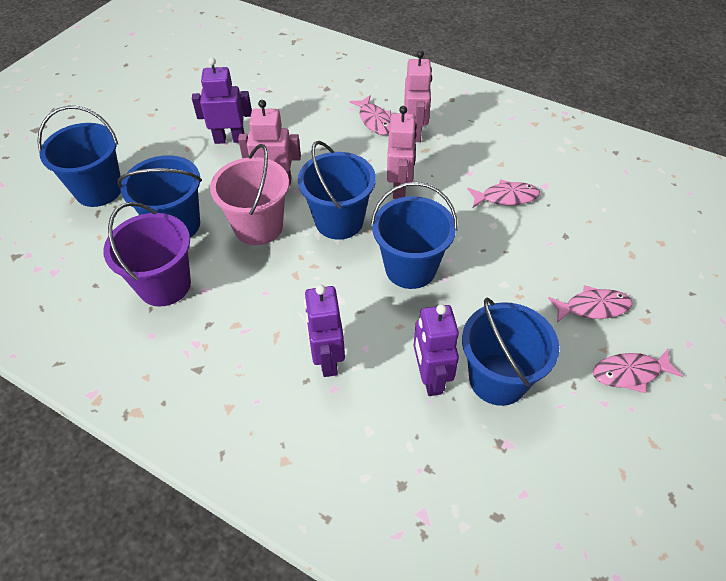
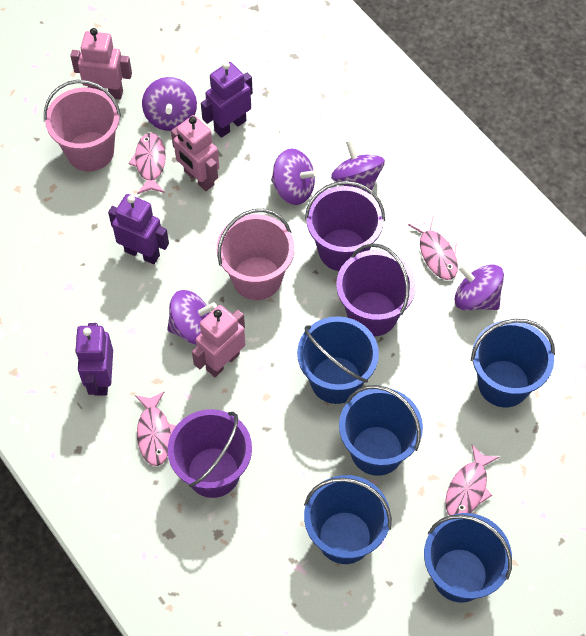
pink bucket: [210,144,289,245] = 1 -> [44,80,121,171] [217,209,295,300] = 2
purple bucket: [103,202,191,306] = 1 -> [168,409,252,498] [305,181,385,271] [336,243,416,337] = 3
purple spinning top: none = 0 -> [142,77,197,131] [167,290,217,345] [271,149,318,205] [331,140,385,194] [455,264,504,311] = 5

